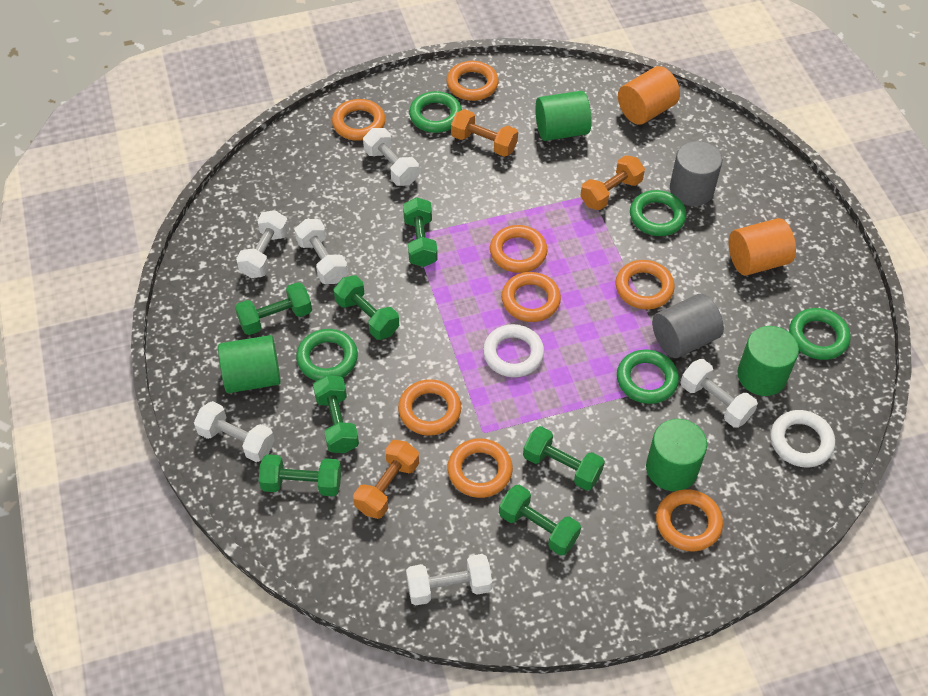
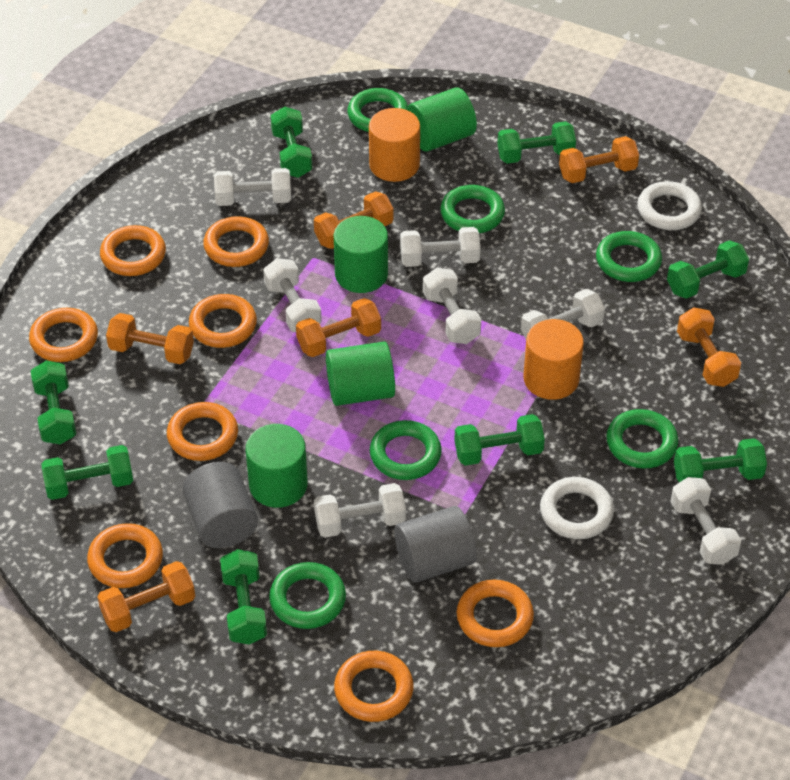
green dumbbell: [235,282,312,335] [259,454,341,496] [313,375,359,453] [334,275,399,340] [403,197,438,267] [499,485,581,556] [523,426,605,491] = 7 -> [31,360,76,445] [41,445,133,500] [220,549,267,644] [271,106,312,178] [454,414,545,466] [497,121,576,164] [667,240,749,299] [674,438,767,483] = 8
green ring: [296,329,358,381] [409,91,462,133] [617,350,679,404] [630,190,686,236] [789,308,851,360] = 5 -> [269,562,346,629] [347,88,408,132] [370,420,442,480] [440,185,505,233] [596,231,662,282] [606,409,678,468] = 6
orange dumbbell: [353,440,419,519] [451,109,518,157] [580,155,645,210] = 3 -> [97,561,195,632] [106,313,194,364] [296,298,381,357] [314,191,394,249] [559,136,639,183] [677,307,741,387] = 6
white dumbbell: [194,401,275,462] [236,210,289,278] [295,219,348,284] [363,128,419,186] [406,554,492,606] [681,359,758,428] = 6 -> [214,168,291,206] [263,258,322,332] [314,483,406,538] [400,227,481,267] [423,268,481,344] [521,289,605,339] [670,477,741,565] = 7

